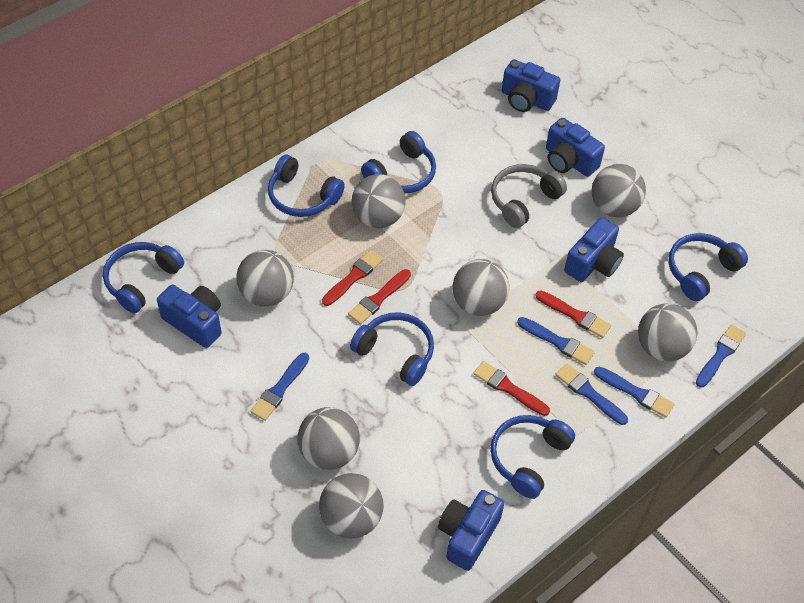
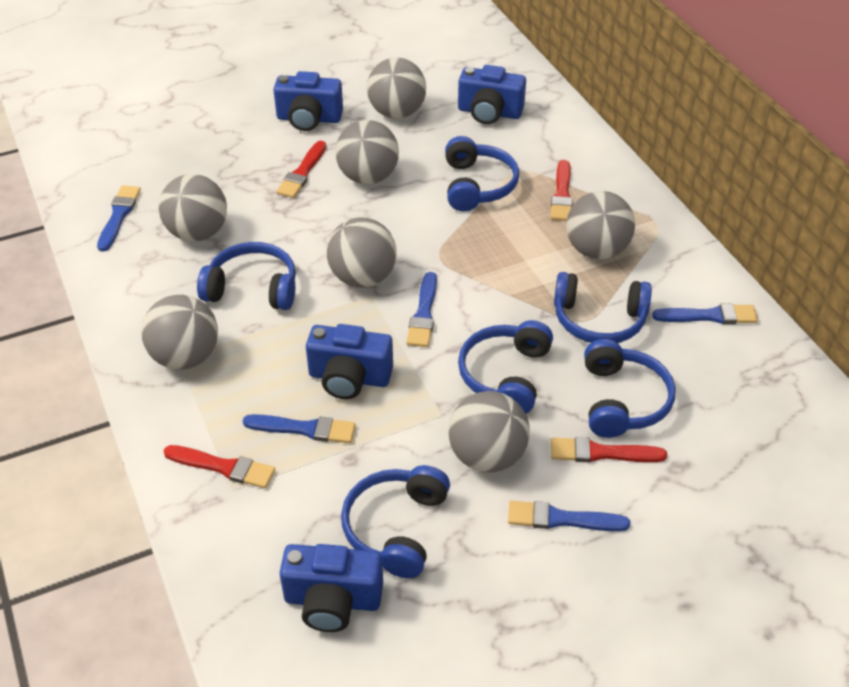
blue camera: [157,285,222,348] [438,490,504,571] [502,59,560,112] [546,118,605,177] [564,217,624,282] = 5 -> [273,71,343,131] [280,544,383,632] [306,324,393,399] [458,65,526,124] = 4
grey headphones: [491,164,567,228] = 1 -> none = 0

